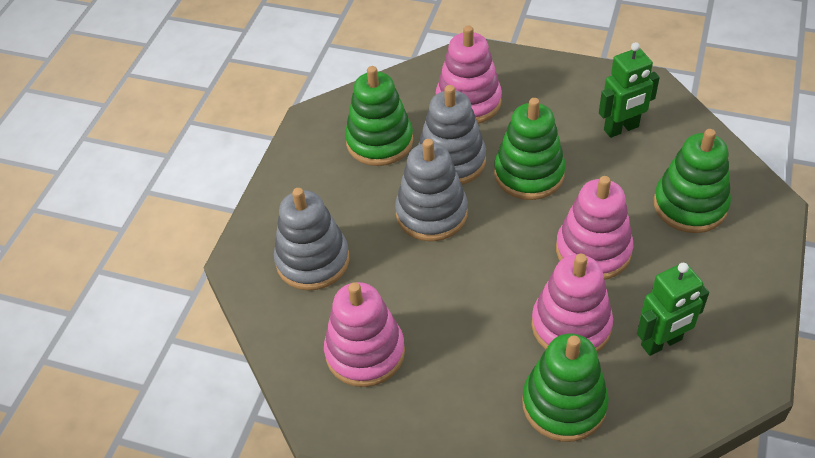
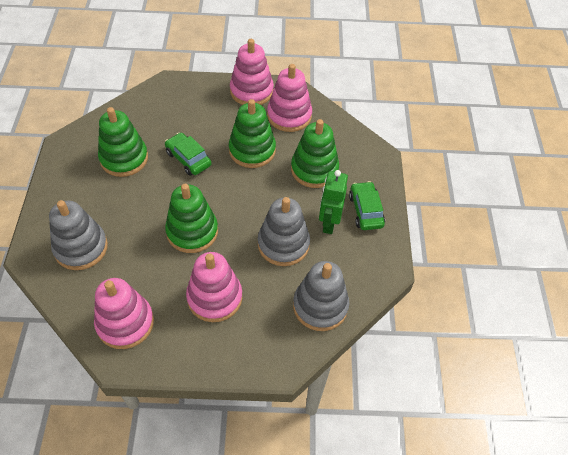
green car: none = 0 -> [165,133,212,176] [349,181,385,230] = 2
green robot: [599,42,660,138] [637,262,709,356] = 2 -> [319,170,348,234] = 1

